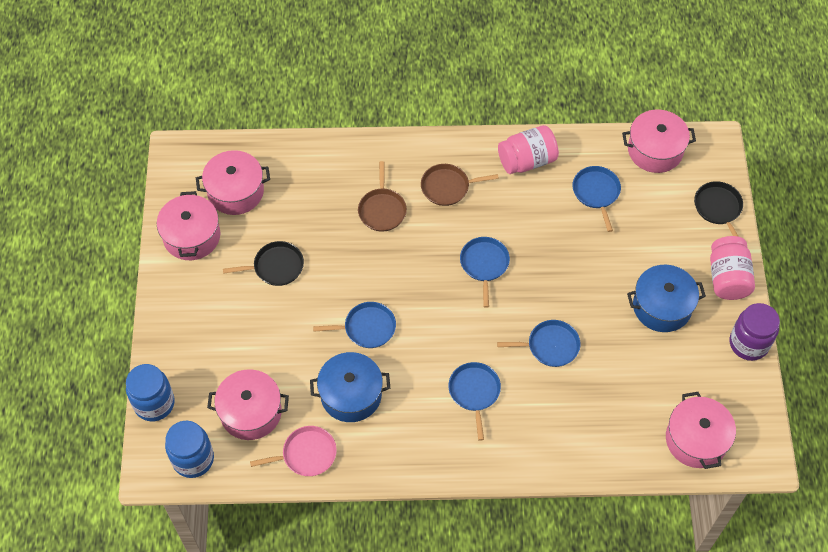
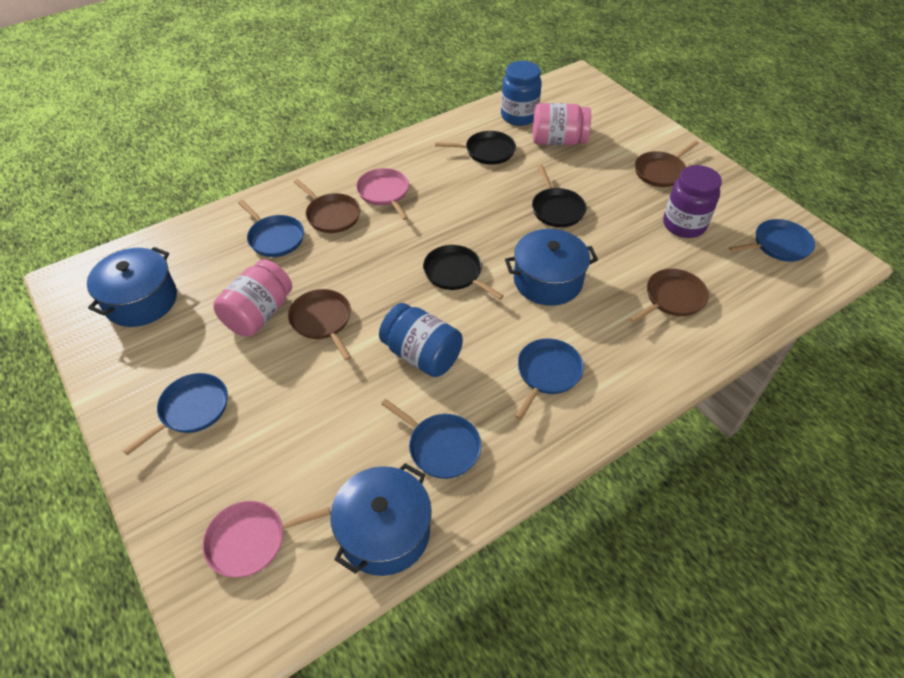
black pan: [223,241,304,286] [694,181,743,237] = 2 -> [423,245,504,300] [435,131,516,165] [532,165,587,227] = 3
blue pot: [310,352,390,422] [627,265,706,332] = 2 -> [87,247,177,327] [330,463,432,576] [505,229,598,306] = 3
brown pan: [358,161,407,232] [421,164,499,206] = 2 -> [288,289,351,360] [294,179,361,233] [630,269,709,323] [635,140,699,187] = 4
pink pan: [250,426,337,476] = 1 -> [203,501,330,578] [356,168,409,220] = 2
pink pot: [157,191,220,260] [196,150,270,215] [207,369,289,440] [622,110,696,173] [666,392,736,469] = 5 -> none = 0

